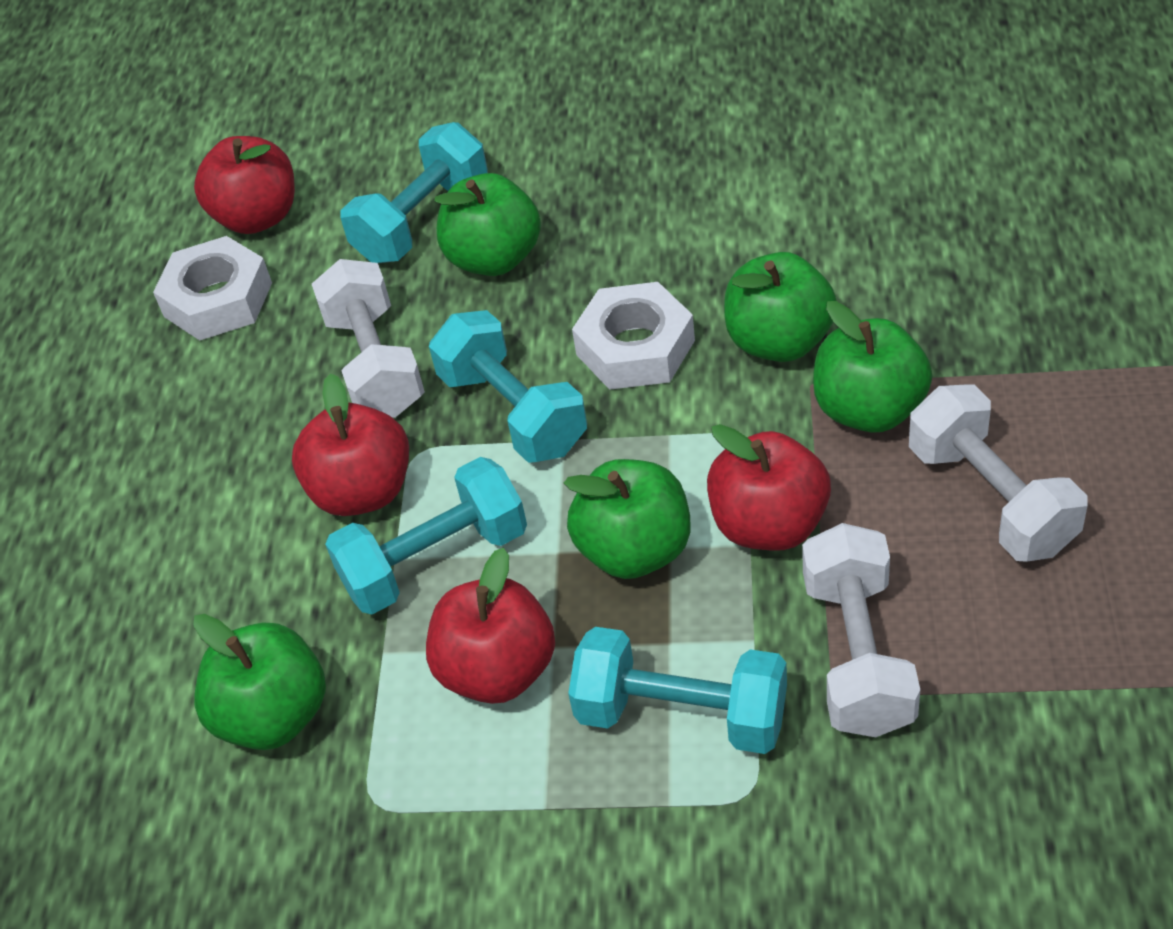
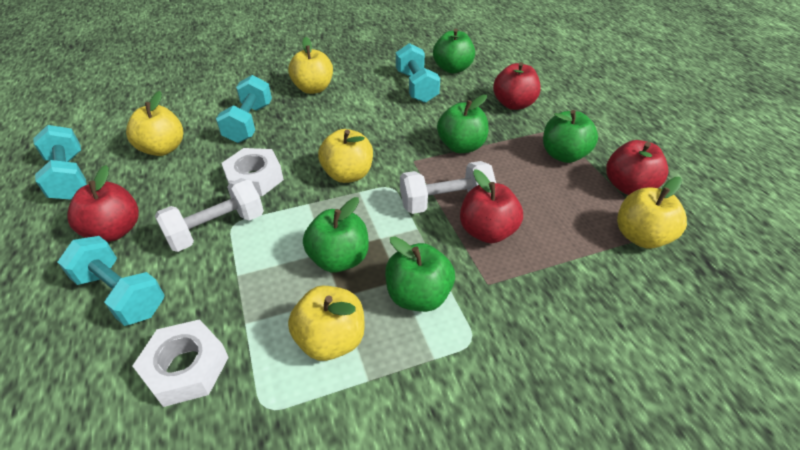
white dumbbell: [312,259,425,418] [802,523,920,737] [909,385,1088,562] = 3 -> [155,178,264,252] [400,161,496,214] = 2
yellow apple: none = 0 -> [126,91,183,156] [288,37,333,94] [288,286,365,361] [318,129,373,183] [617,177,687,248] = 5

